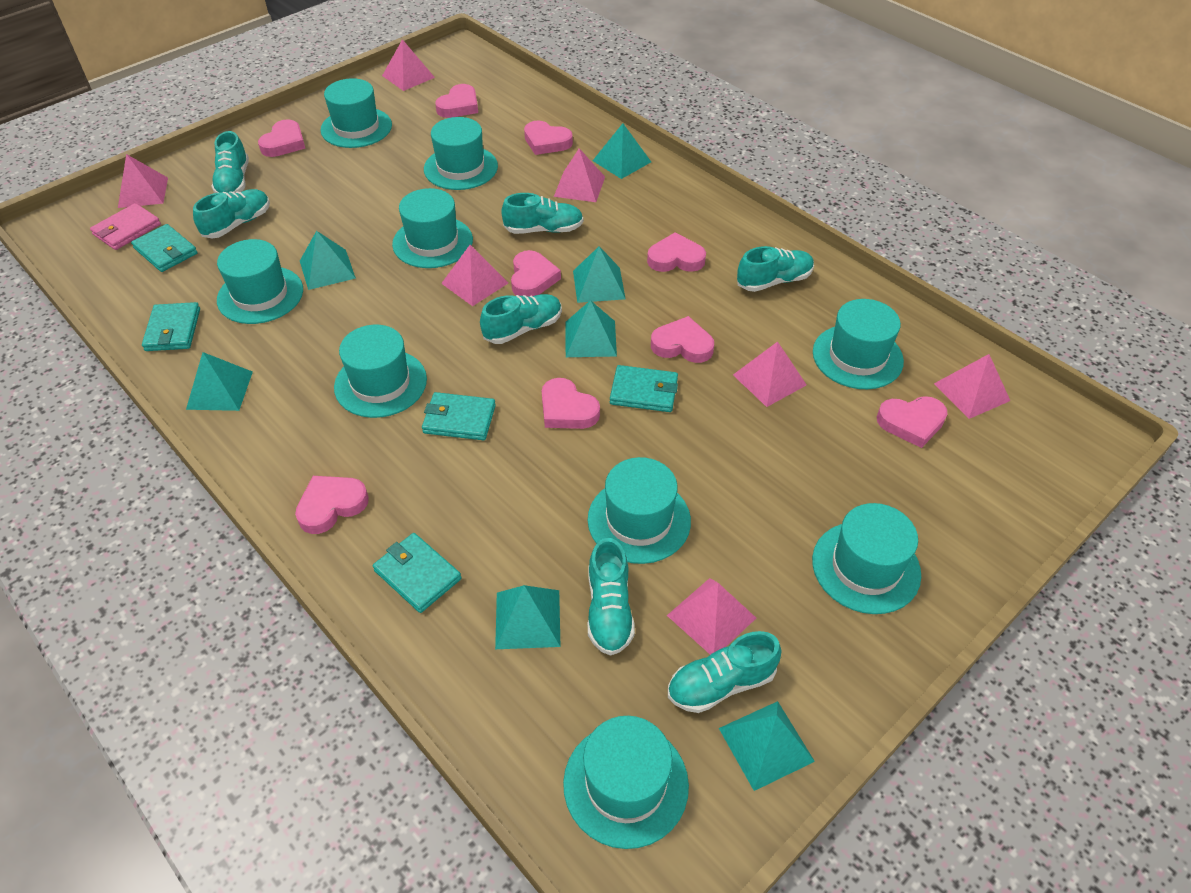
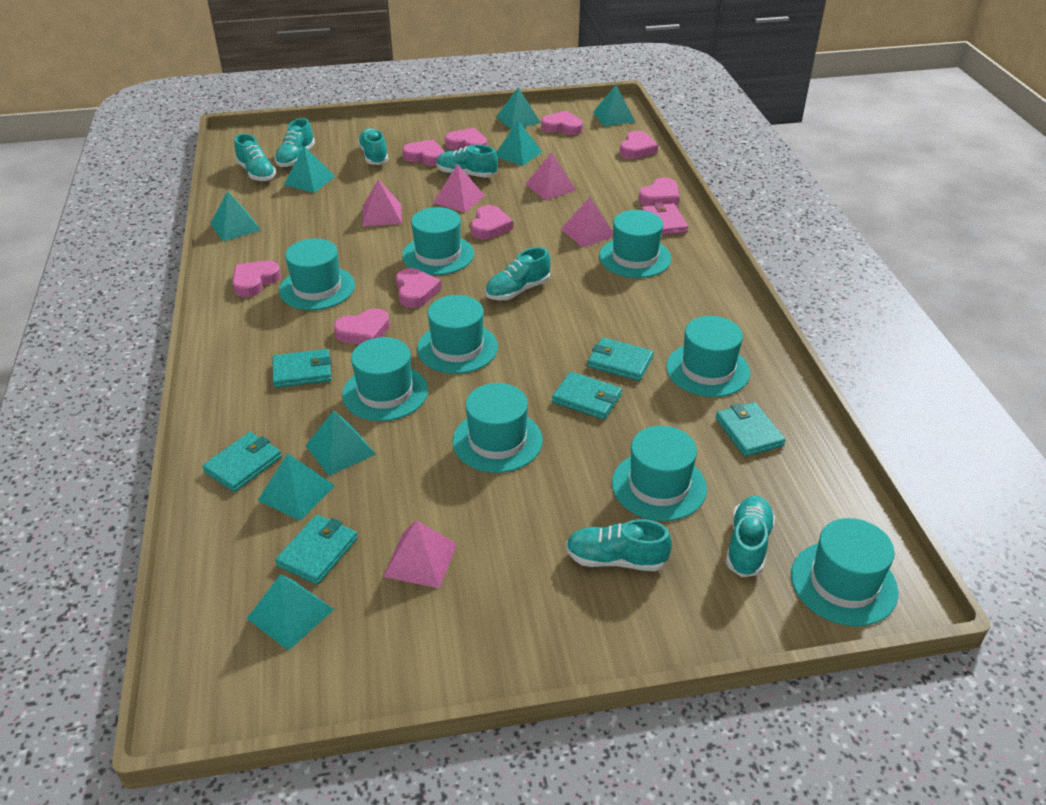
pink pyramid: [118,154,168,208] [382,39,435,91] [441,245,508,306] [554,148,605,202] [667,578,756,655] [733,342,807,407] [934,354,1010,419] = 7 -> [362,180,402,226] [383,520,457,589] [433,164,485,213] [526,152,576,200] [561,197,613,247] = 5
turquoise pyramid: [186,352,253,411] [300,231,356,290] [495,585,561,649] [565,300,617,357] [573,246,626,303] [593,123,651,179] [719,701,815,791] = 7 -> [210,191,261,241] [246,574,334,651] [257,453,335,521] [284,146,335,193] [306,411,376,476] [496,87,541,130] [496,121,542,166] [593,85,635,126] = 8
turquoise wallet: [131,224,198,272] [142,302,200,351] [373,533,461,613] [422,392,496,440] [610,365,678,412] = 5 -> [202,432,282,492] [273,349,332,388] [275,515,358,585] [552,372,622,420] [588,338,654,381] [716,402,786,457] = 6

